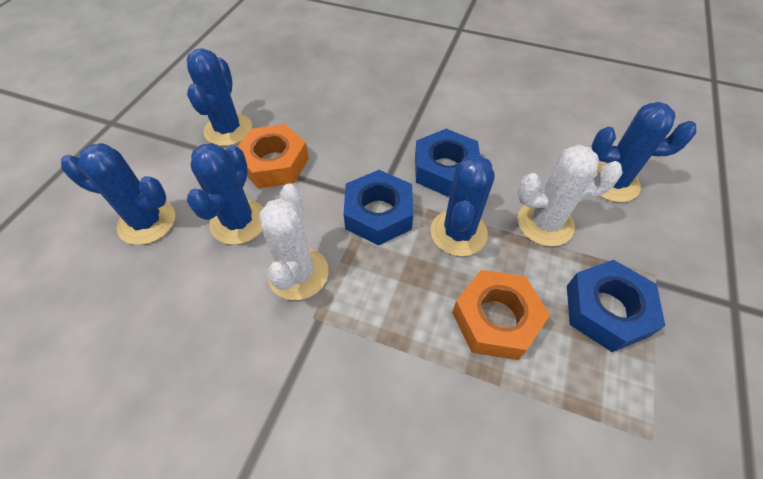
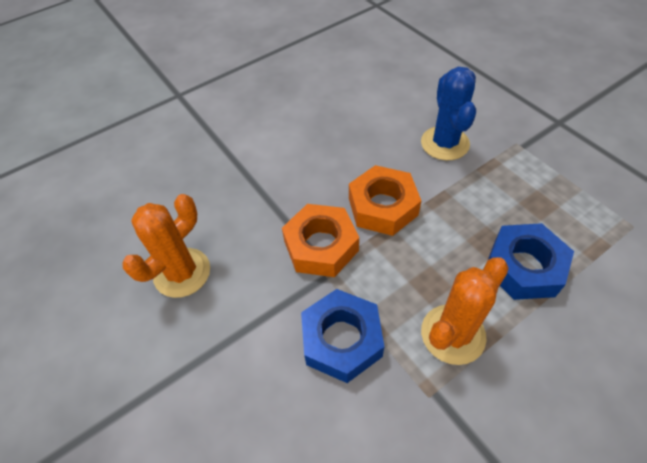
blue cactus: [61,143,175,245] [187,48,252,146] [187,143,263,245] [431,155,495,256] [592,102,696,202] = 5 -> [421,67,476,160] = 1
blue nut: [344,170,413,245] [415,129,480,197] [567,260,665,352] = 3 -> [301,289,384,383] [488,223,574,300] = 2
orange cactus: none = 0 -> [122,194,210,298] [421,257,509,365] = 2
white cactus: [259,184,329,300] [518,145,623,247] = 2 -> none = 0

